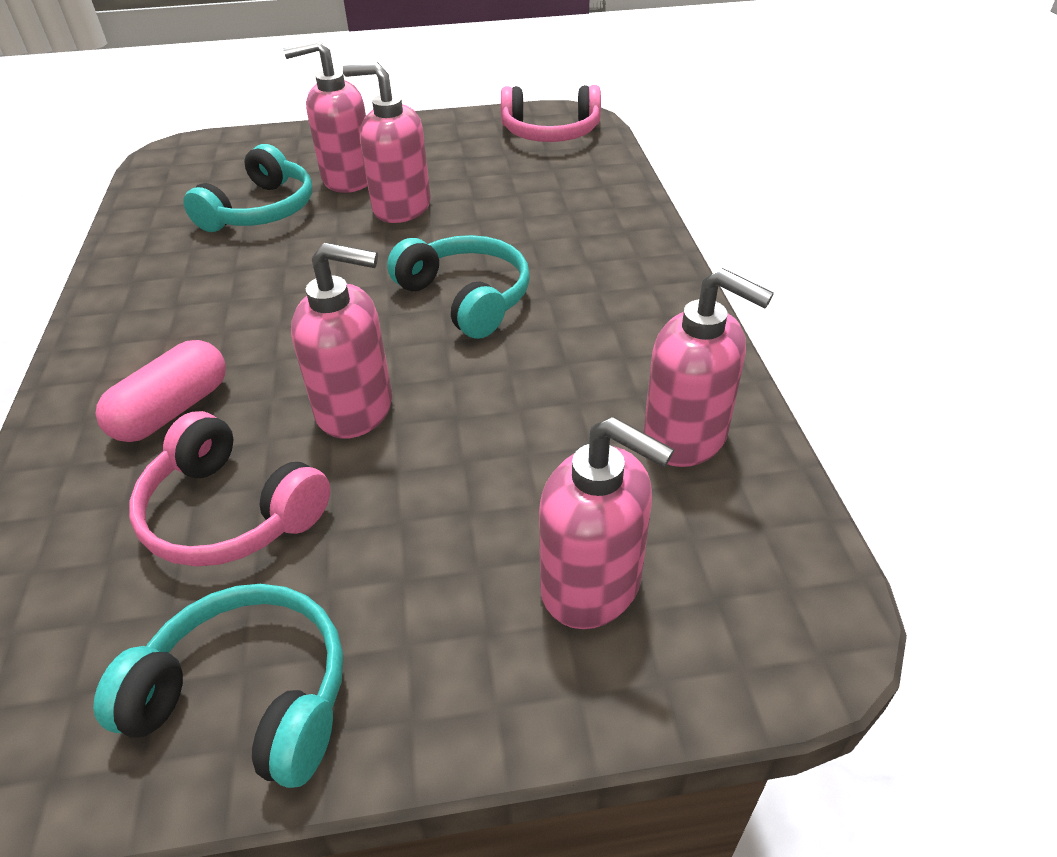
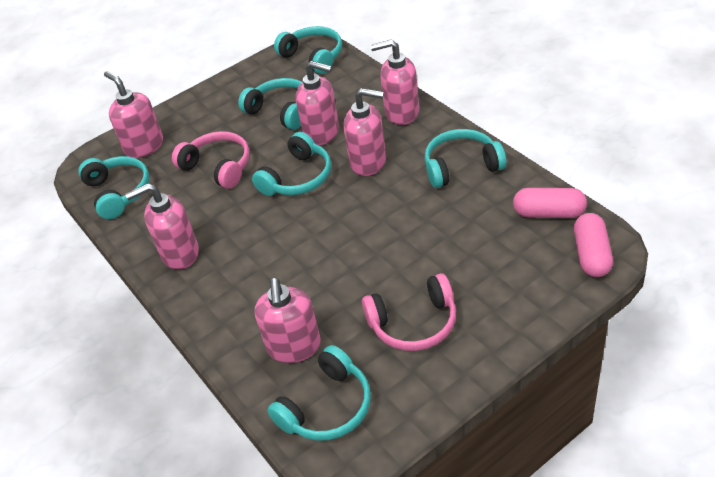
pink capsule: [96,340,226,442] = 1 -> [513,188,587,218] [574,213,613,277] = 2
pink soap dispenser: [283,40,368,193] [291,242,392,439] [343,62,431,223] [539,417,674,629] [643,268,774,467] = 5 -> [104,71,163,158] [125,183,199,269] [254,278,321,363] [296,61,339,145] [343,88,386,176] [371,39,419,125] = 6
turquoise headphones: [93,584,343,788] [183,144,312,232] [387,235,530,339] = 3 -> [78,156,150,219] [238,78,302,130] [252,132,331,196] [267,345,371,441] [274,26,342,74] [425,129,506,188] = 6

